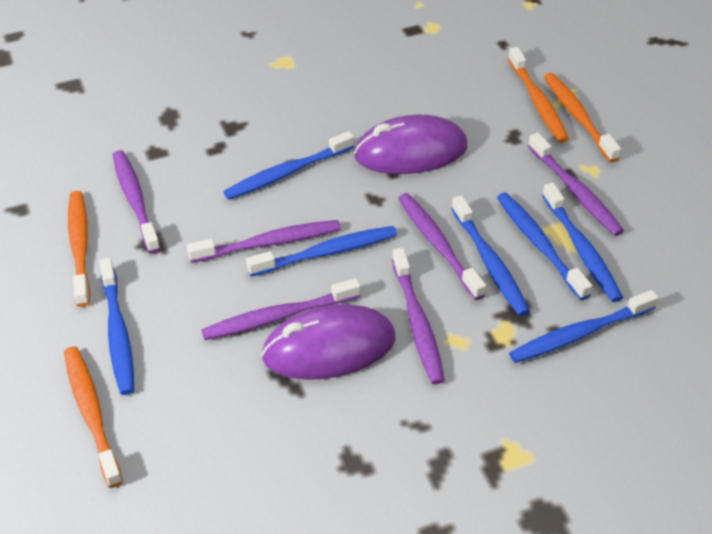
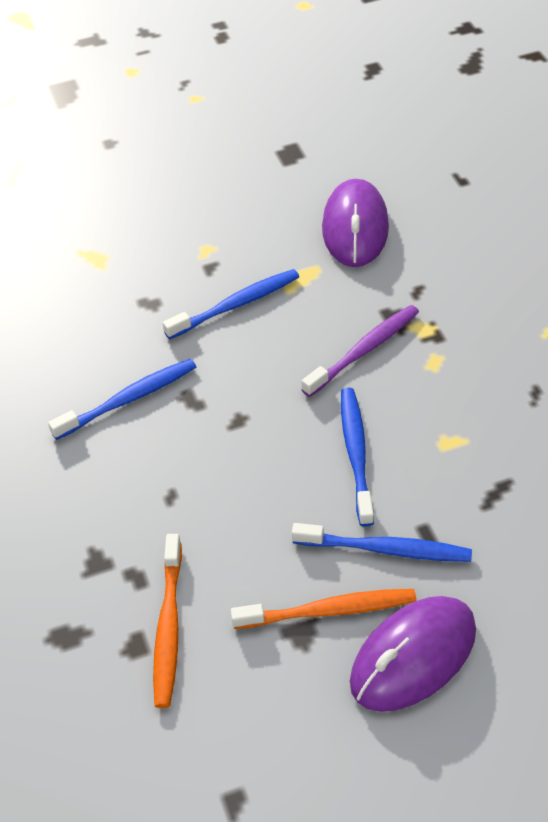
blue toothbrush: [99,258,134,395] [224,131,354,200] [246,226,397,276] [451,195,530,316] [497,193,592,300] [509,290,658,363] [542,183,623,302] = 7 -> [48,359,196,440] [163,269,299,339] [292,523,472,562] [341,388,374,527] = 4
orange toothbrush: [64,346,123,488] [68,191,90,307] [508,47,569,143] [544,73,621,162] = 4 -> [153,534,182,708] [231,589,416,629] = 2
purple toothbrush: [113,150,161,253] [187,220,341,263] [201,278,361,340] [392,248,445,384] [398,193,486,300] [528,133,624,236] = 6 -> [301,305,419,397] = 1

